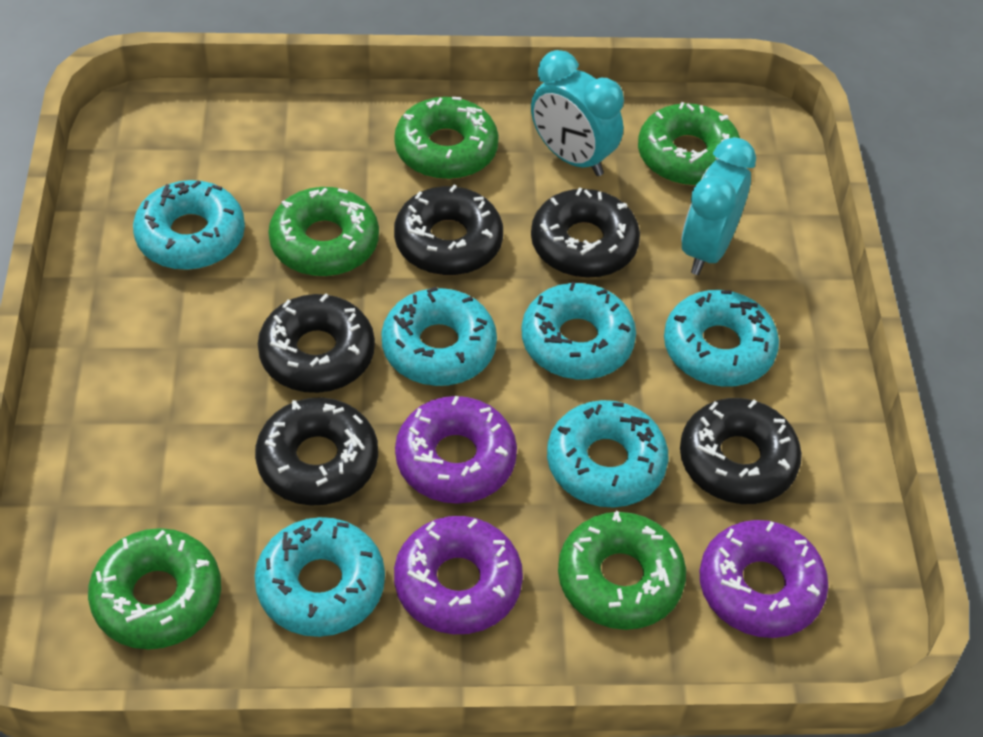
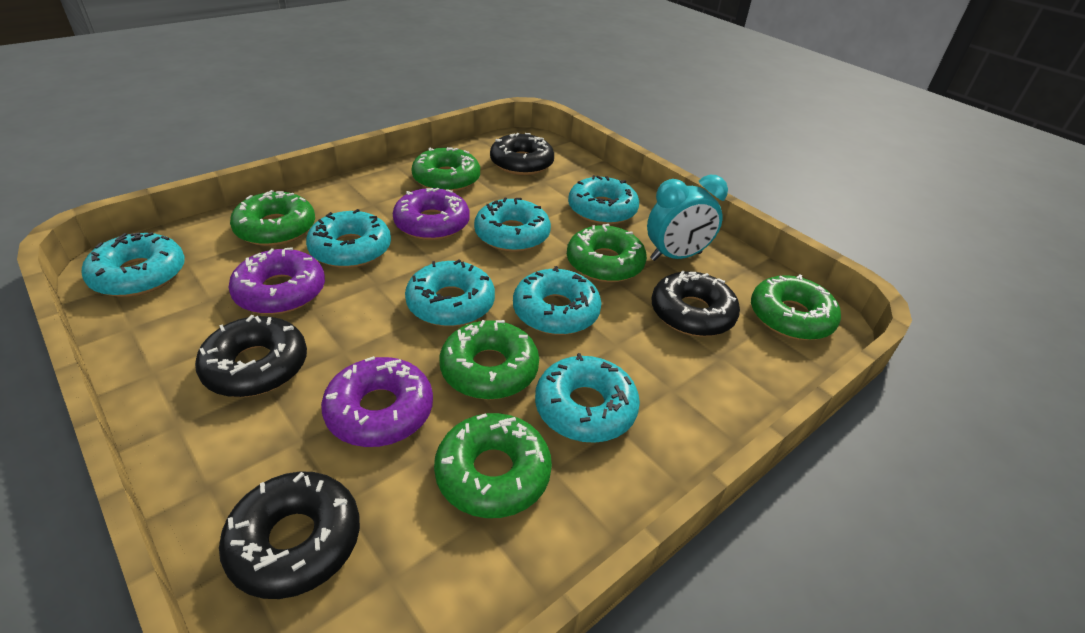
black donut: [255,397,378,506] [258,293,375,393] [394,185,503,275] [531,187,640,278] [680,398,802,504] = 5 -> [195,315,307,397] [219,471,360,599] [490,133,554,175] [652,270,740,337] = 4
green donut: [88,528,221,649] [268,187,379,276] [394,97,499,179] [558,511,686,630] [638,102,740,186] = 5 -> [230,190,315,246] [411,147,480,192] [434,413,552,518] [439,320,539,400] [567,224,647,282] [751,275,841,340] = 6
turquoise clock: [531,50,624,176] [681,137,756,275] = 2 -> [647,175,728,261] = 1
turquoise donut: [133,180,245,270] [255,517,385,637] [381,287,497,386] [521,282,636,379] [547,400,668,508] [664,290,779,386] = 6 -> [82,232,185,297] [306,209,391,268] [405,260,495,327] [474,198,551,252] [513,266,601,335] [535,353,640,443] [568,175,639,225] = 7

